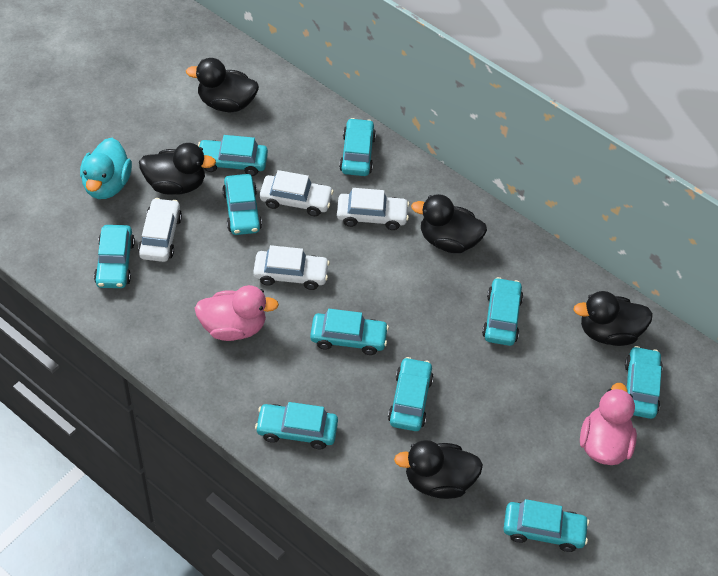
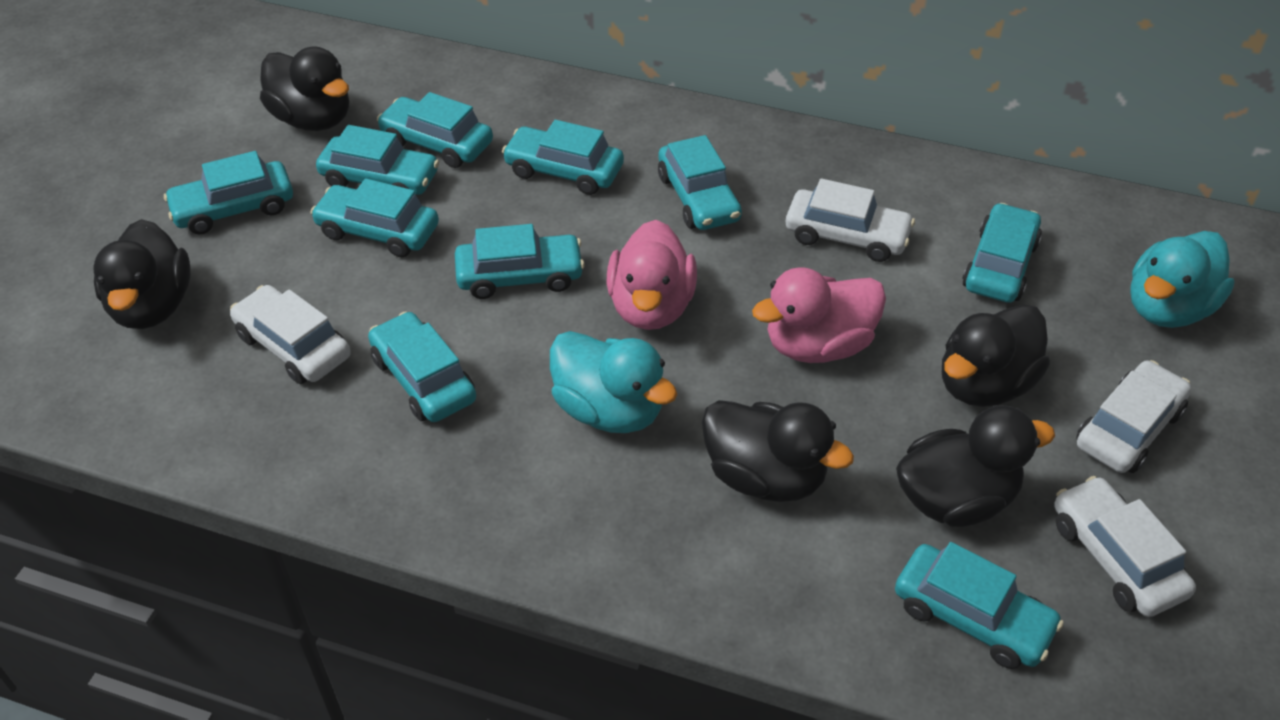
turquoise duck: [80,138,132,199] = 1 -> [550,331,677,433] [1130,231,1235,328] = 2

